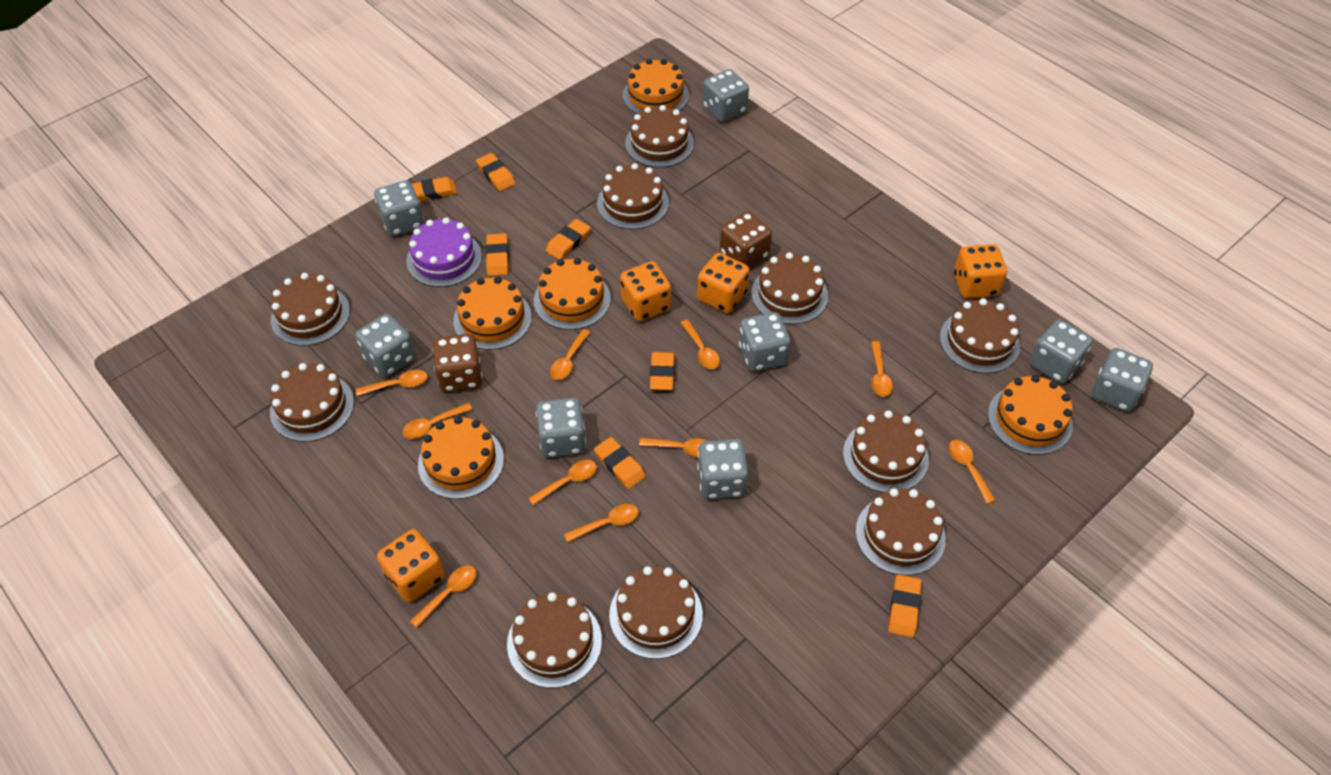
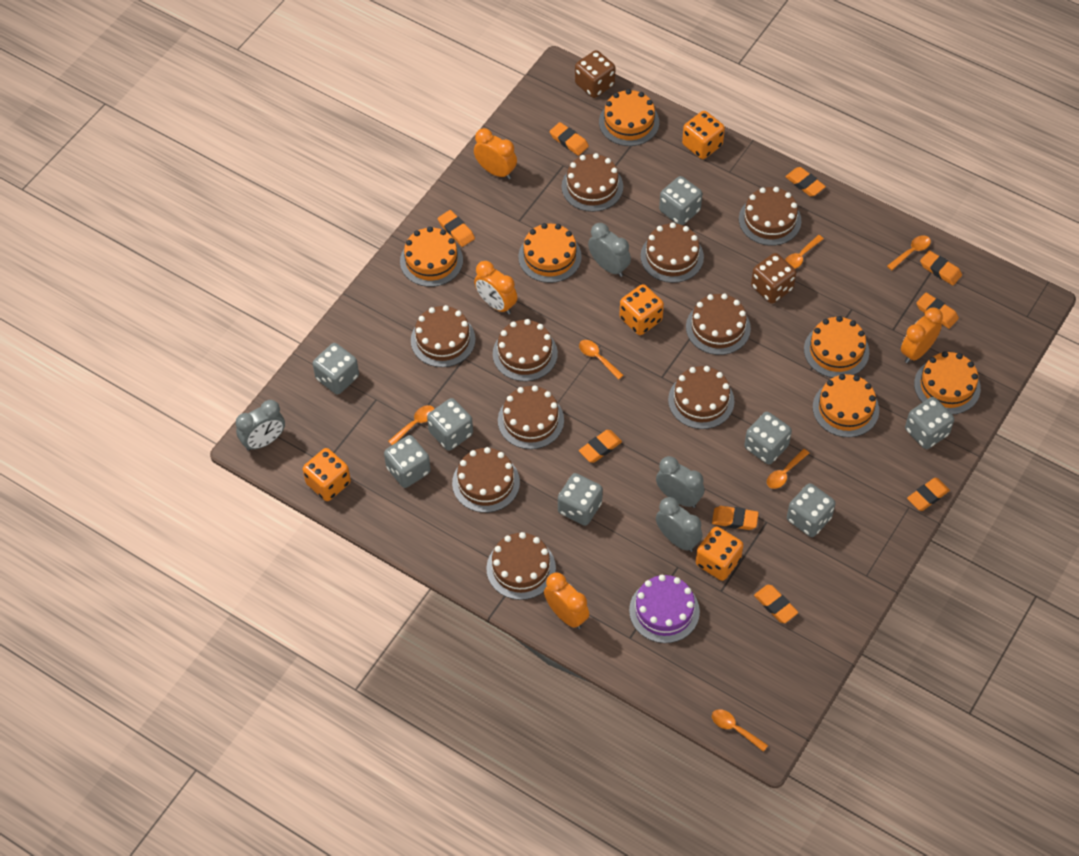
grey clock: none = 0 -> [236,400,285,451] [588,223,631,277] [656,456,705,508] [656,497,703,552] = 4
orange cake: [418,416,504,499] [453,277,532,350] [534,258,611,330] [623,59,689,114] [988,375,1073,455] = 5 -> [400,227,463,287] [518,223,582,283] [599,89,659,146] [804,316,869,378] [813,374,879,437] [914,351,981,415] = 6
orange clock: none = 0 -> [474,128,517,179] [474,261,517,315] [544,572,589,629] [901,307,943,363] = 4
orange eraser: [412,177,457,202] [476,153,516,191] [486,233,509,276] [546,219,591,260] [594,437,646,489] [650,352,675,390] [888,574,922,637] = 7 -> [438,210,475,247] [550,122,589,156] [579,430,622,463] [712,506,759,530] [754,585,798,623] [785,167,826,196] [907,478,950,511] [916,292,959,329] [920,250,962,285] = 9
orange spoon: [356,370,427,396] [402,403,473,439] [410,566,476,628] [528,460,597,505] [550,329,590,380] [564,504,639,542] [639,438,706,457] [681,319,720,369] [871,341,893,397] [949,440,996,504] = 10 -> [388,405,434,445] [579,340,623,380] [712,709,768,752] [767,449,809,489] [785,235,824,269] [887,235,931,270] = 6

